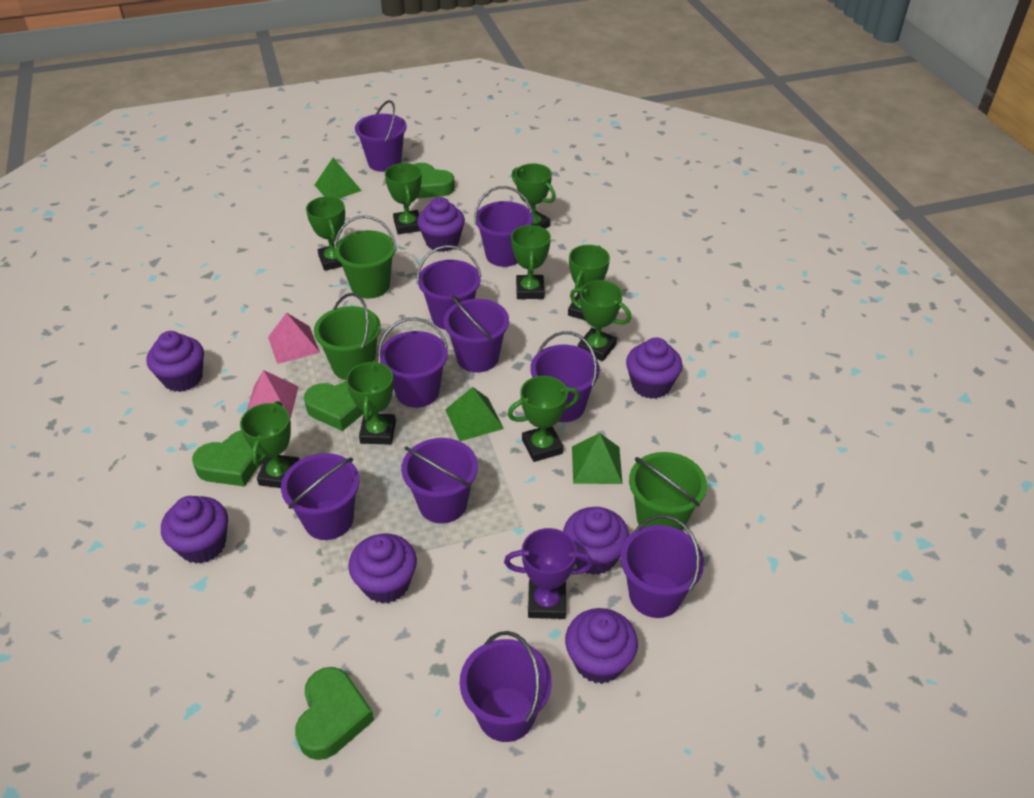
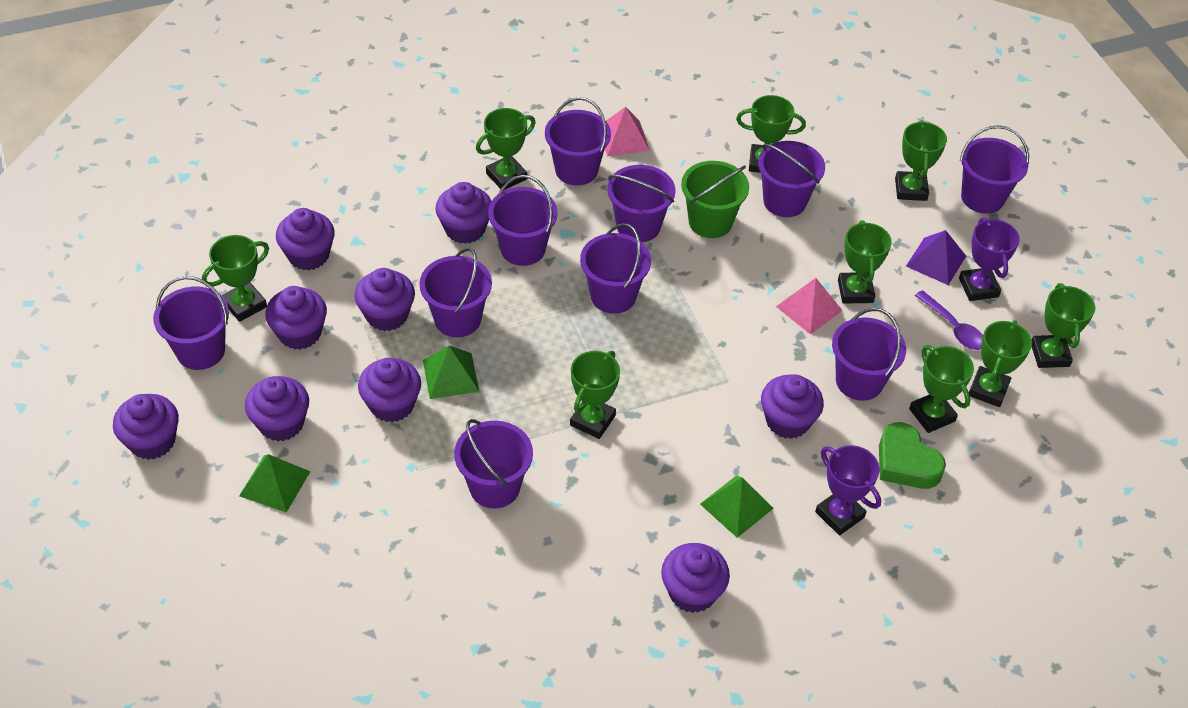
green bucket: [314,293,381,380] [334,215,397,299] [629,452,707,531] = 3 -> [681,161,749,238] = 1
green heart: [192,430,261,487] [295,667,374,760] [304,381,364,431] [414,163,455,198] = 4 -> [879,422,946,489] = 1
purple cupcake: [147,331,204,392] [161,496,228,564] [348,534,417,604] [417,197,465,252] [563,507,629,575] [565,608,638,684] [626,337,683,399] = 7 -> [113,394,179,460] [245,376,309,441] [265,286,327,350] [276,208,335,271] [354,268,415,331] [358,358,421,422] [435,182,491,244] [661,543,730,613] [761,374,824,439] = 9
purple pyramid: none = 0 -> [906,230,966,285] = 1
purple spoon: none = 0 -> [915,290,983,350] = 1
purple trophy: [504,528,593,619] = 1 -> [815,445,881,535] [959,217,1020,301] = 2

